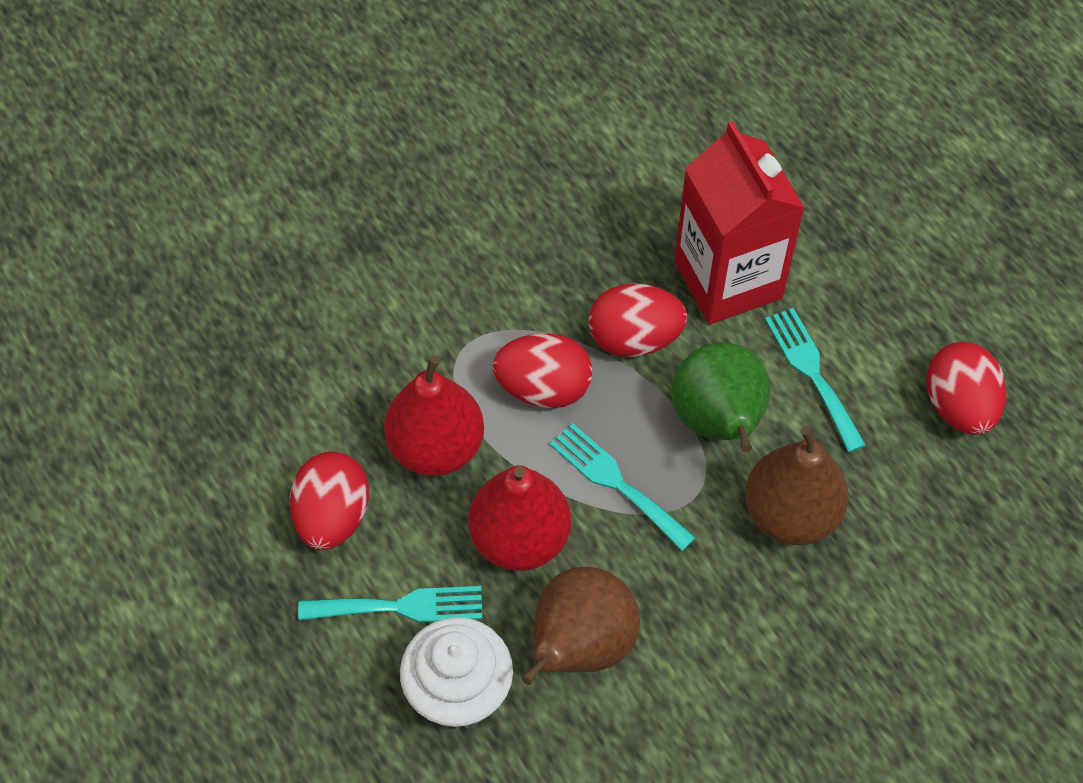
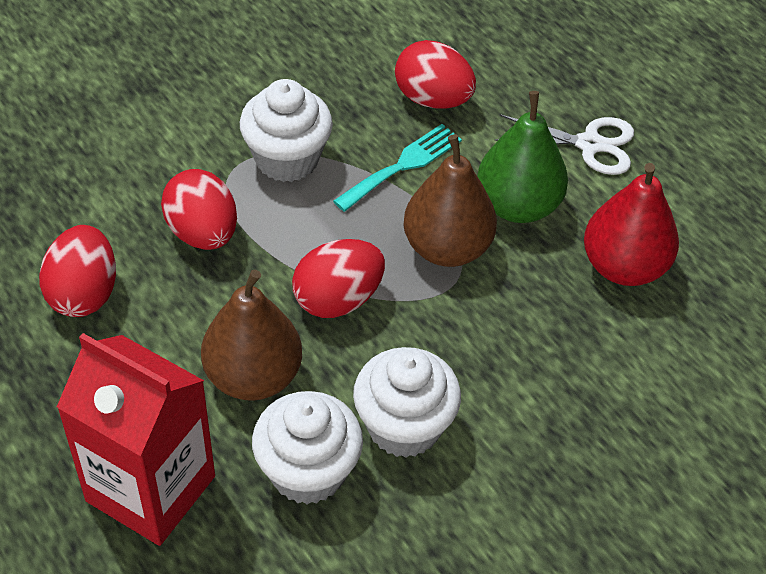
red pear: [384,356,484,476] [468,465,571,571] = 2 -> [584,163,679,286] = 1
turquoise fork: [298,586,482,622] [550,423,696,551] [765,308,866,452] = 3 -> [333,124,462,212] = 1
white cupcake: [400,617,513,729] = 1 -> [240,79,333,182] [252,391,363,504] [353,347,461,458] = 3
white scissors: none = 0 -> [495,114,634,175] = 1

